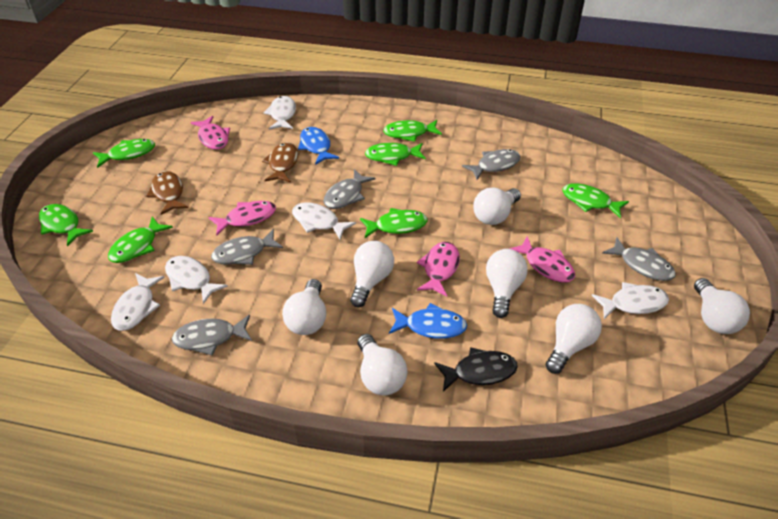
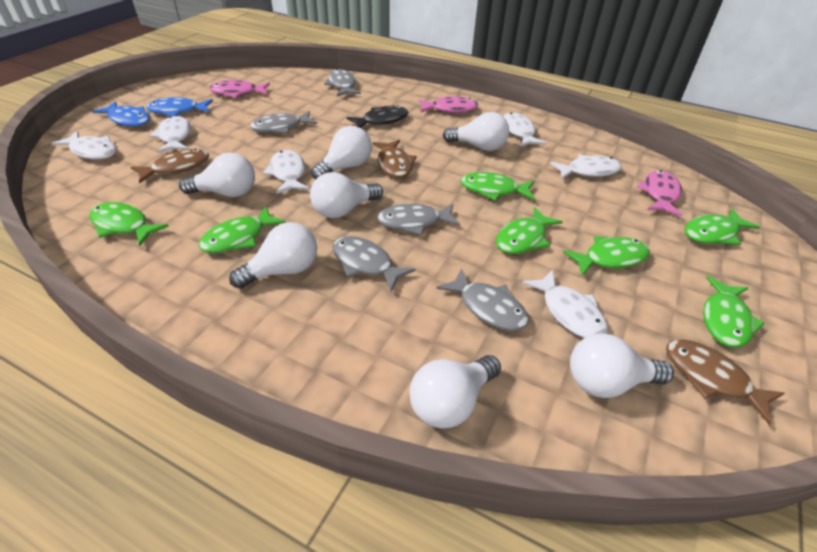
brown fish: [146,171,188,215] [262,142,298,182] = 2 -> [131,149,209,184] [372,140,417,178] [666,340,785,425] = 3
pink fish: [190,116,230,150] [208,201,276,236] [417,242,460,297] [509,236,575,283] = 4 -> [209,80,270,98] [418,96,478,113] [637,170,682,217] = 3
white fish: [111,273,165,331] [165,256,228,304] [263,96,296,130] [292,203,356,239] [591,282,669,319] = 5 -> [51,131,117,160] [149,116,191,153] [263,150,309,194] [503,112,546,147] [522,270,608,338] [550,154,622,179] = 6

